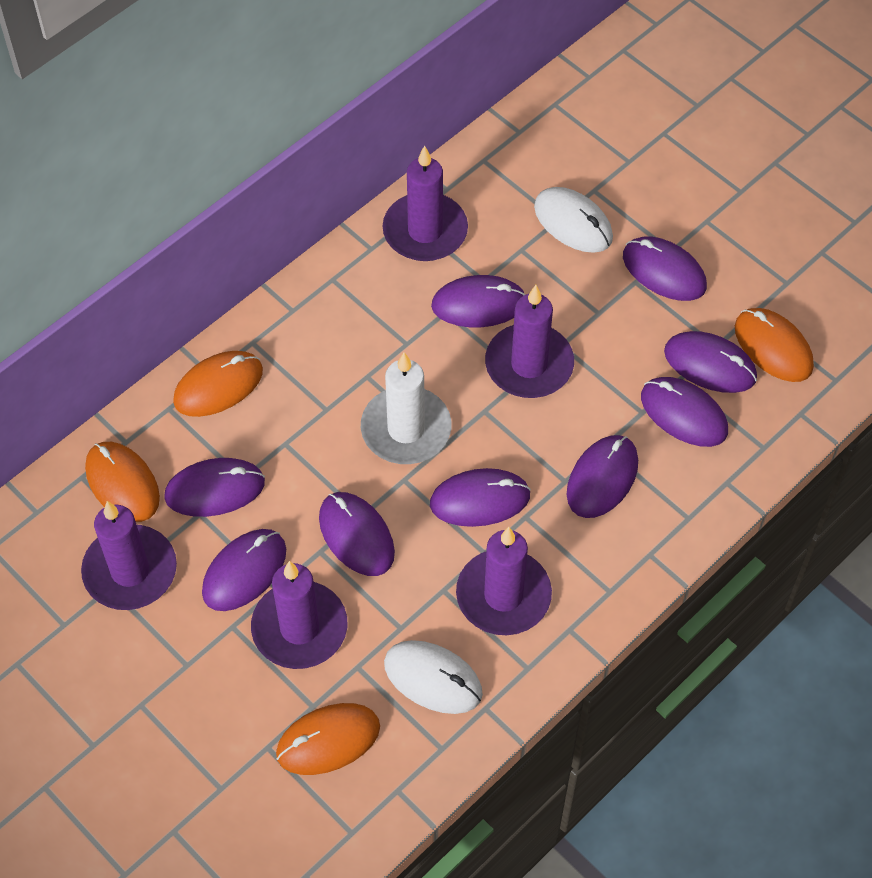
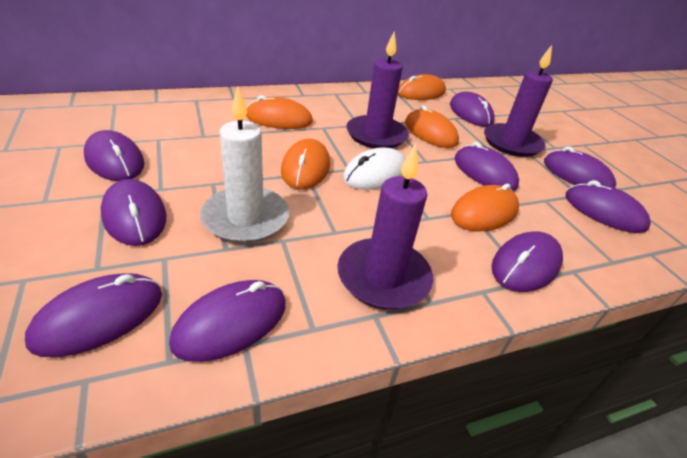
orange mouse: [85,442,160,522] [173,351,263,417] [276,703,380,775] [735,308,814,382] = 4 -> [246,95,313,129] [281,139,330,189] [398,74,446,100] [405,105,459,148] [451,184,519,231] = 5
purple candle: [81,501,177,610] [251,561,347,669] [383,145,468,261] [456,527,552,635] [485,285,574,398] = 5 -> [337,144,433,310] [346,32,409,148] [484,45,553,157] = 3
white mouse: [384,640,483,714] [534,187,613,253] = 2 -> [343,147,405,190] = 1

